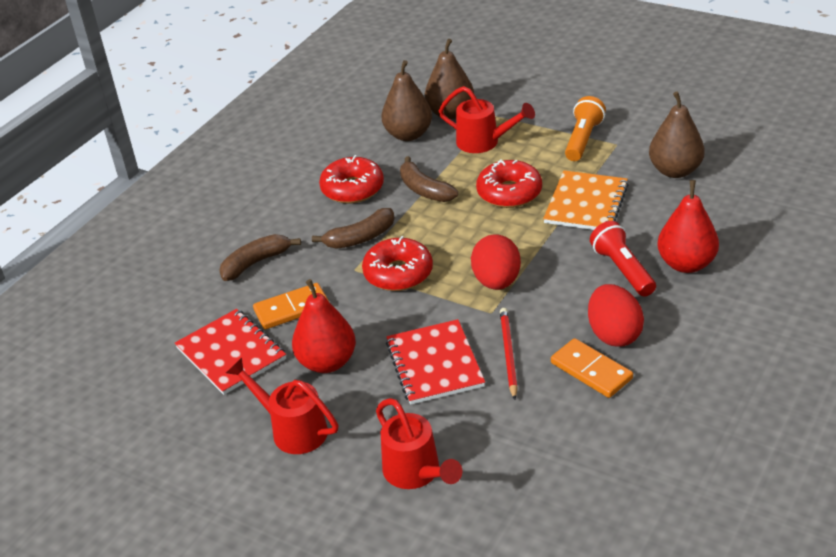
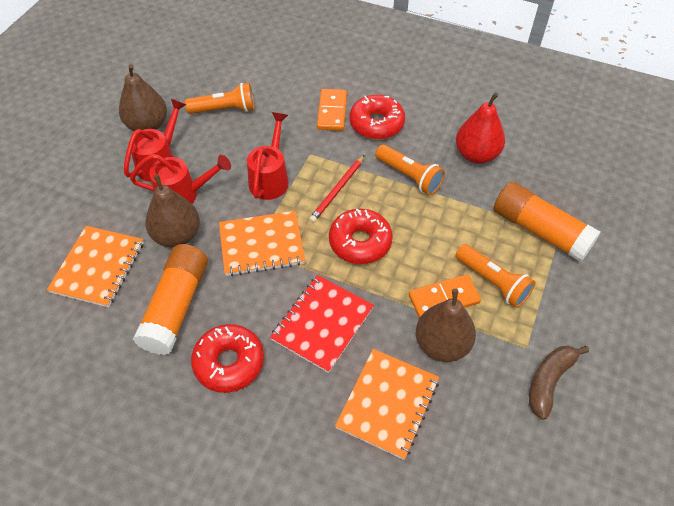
brown banana: [219,234,301,281] [312,208,394,249] [400,156,458,202] = 3 -> [529,345,589,420] = 1
orange flashlight: [565,96,606,161] = 1 -> [185,83,255,114] [375,145,445,195] [455,244,535,308] = 3
orange glue stick: none = 0 -> [133,244,208,355] [493,182,601,262] = 2
orange notebook: [543,170,629,230] = 1 -> [47,226,144,307] [219,211,305,276] [335,349,439,460] = 3
red egg: [471,234,521,290] [588,284,644,347] = 2 -> none = 0
red flashlight: [590,221,656,297] = 1 -> none = 0
red notebook: [175,309,286,395] [386,319,485,405] = 2 -> [270,275,374,373] = 1
red pear: [292,279,356,373] [657,180,719,273] = 2 -> [456,93,505,164] = 1

